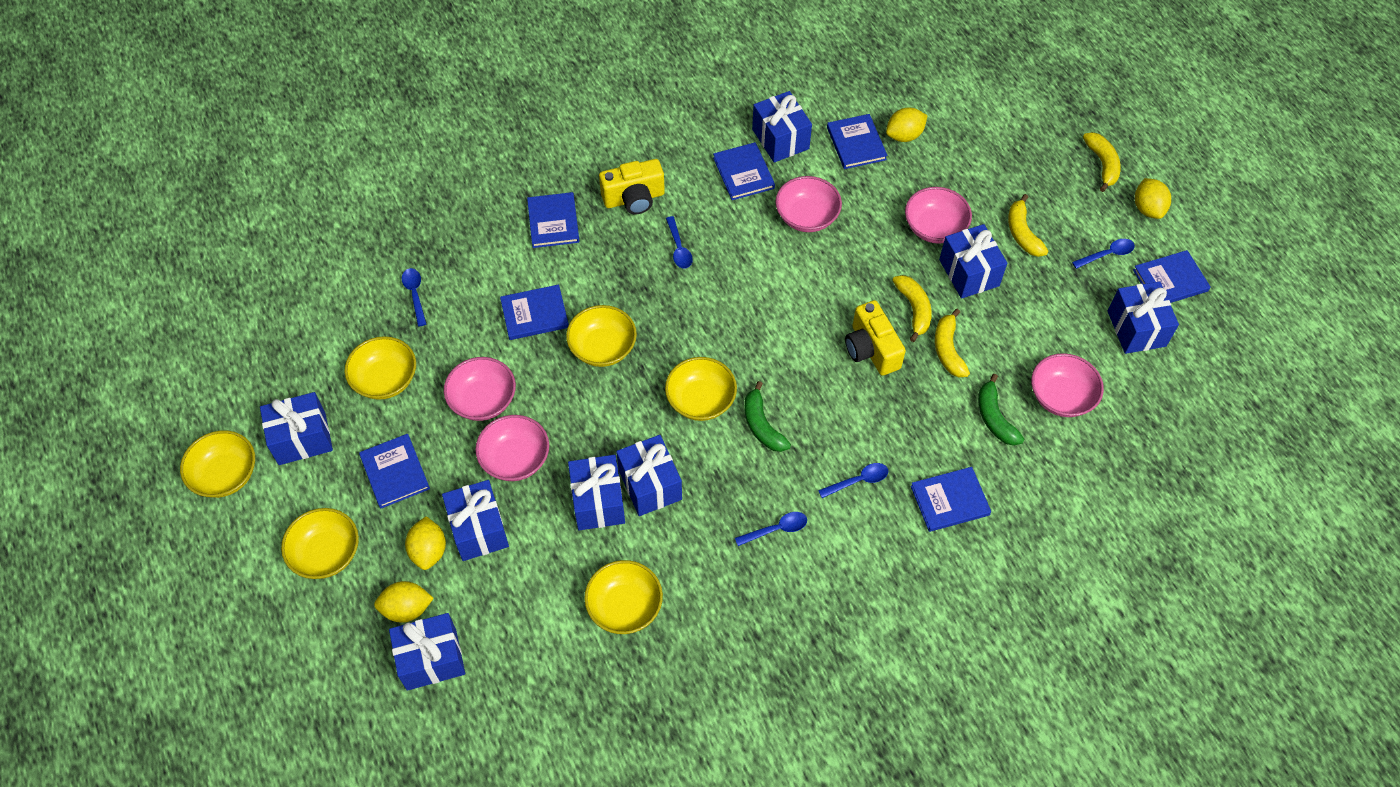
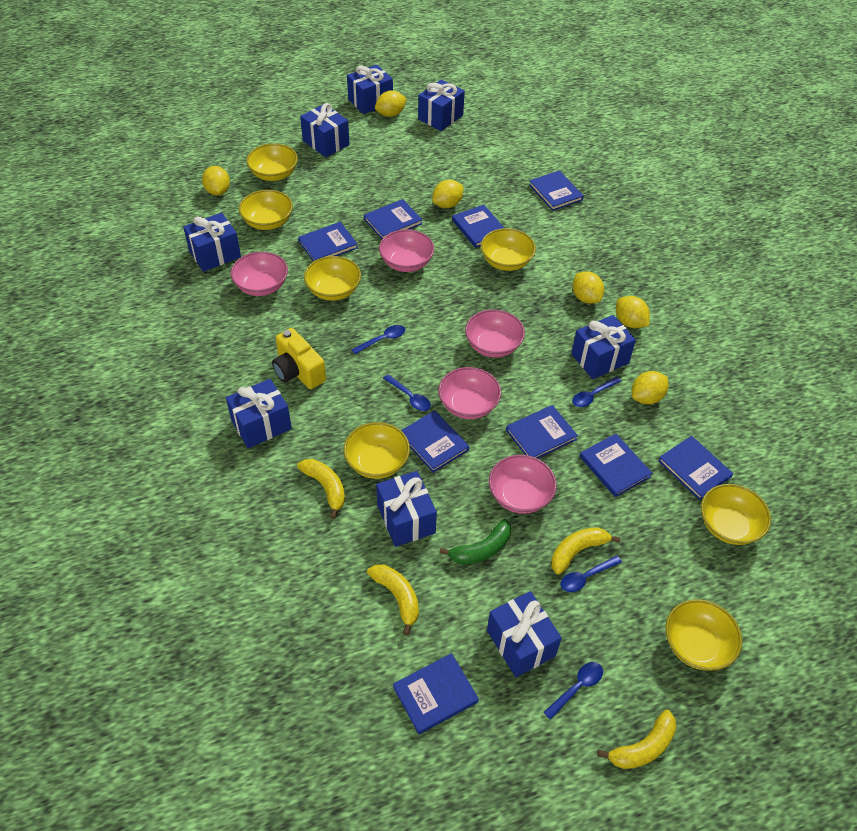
blue book: [359,434,430,508] [500,285,569,340] [527,192,579,248] [713,142,775,200] [827,114,888,169] [911,467,991,532] [1133,250,1211,303] = 7 -> [298,222,358,262] [364,199,422,239] [393,653,479,734] [401,410,469,473] [452,205,504,248] [506,405,578,459] [529,171,584,211] [580,434,652,497] [658,436,733,500] = 9
green banana: [744,381,791,452] [978,374,1024,446] = 2 -> [439,519,511,564] = 1
yellow bowl: [180,430,255,498] [281,508,359,579] [345,336,416,400] [566,305,637,367] [584,560,663,634] [665,357,737,421] = 6 -> [239,190,293,230] [246,143,298,181] [304,256,361,301] [343,422,410,479] [481,228,536,271] [665,599,742,671] [701,484,771,545] = 7
yellow camera: [599,159,665,214] [845,300,906,376] = 2 -> [272,328,326,389] = 1
yellow lemon: [374,581,434,623] [405,516,446,570] [886,108,928,142] [1135,178,1171,219] = 4 -> [202,166,230,196] [375,90,407,117] [432,180,463,208] [572,271,604,304] [616,296,650,328] [632,371,668,404] = 6

